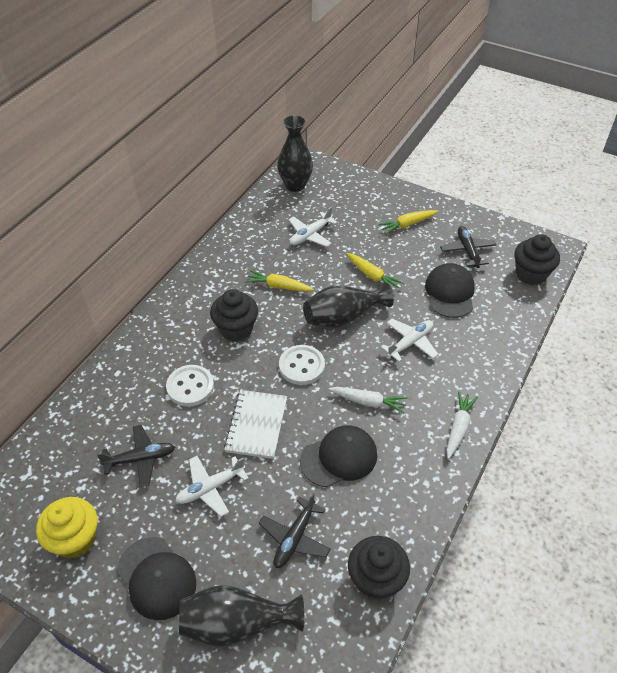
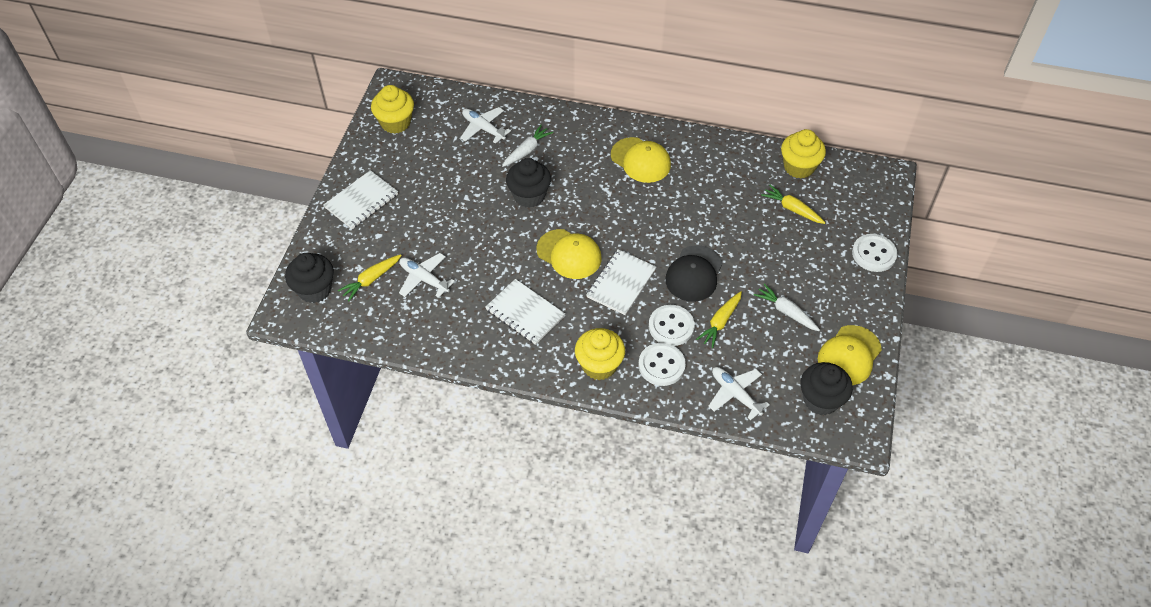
black cap: [117,537,196,620] [300,425,377,487] [425,263,475,318] = 3 -> [665,245,723,302] = 1
black plane: [97,425,175,487] [259,493,331,568] [440,226,496,268] = 3 -> none = 0
black vase: [179,585,304,647] [277,115,313,192] [303,282,394,328] = 3 -> none = 0
white button: [166,365,214,407] [279,345,325,385] = 2 -> [639,343,686,386] [649,305,695,346] [852,234,897,272] = 3
white notebook: [224,390,287,459] = 1 -> [324,170,398,229] [485,279,565,345] [586,249,656,315] = 3
yellow cap: none = 0 -> [536,229,602,279] [611,137,671,183] [818,325,882,385] = 3
yellow cupcake: [36,497,97,559] = 1 -> [371,85,414,134] [575,328,625,380] [781,129,826,179] = 3

